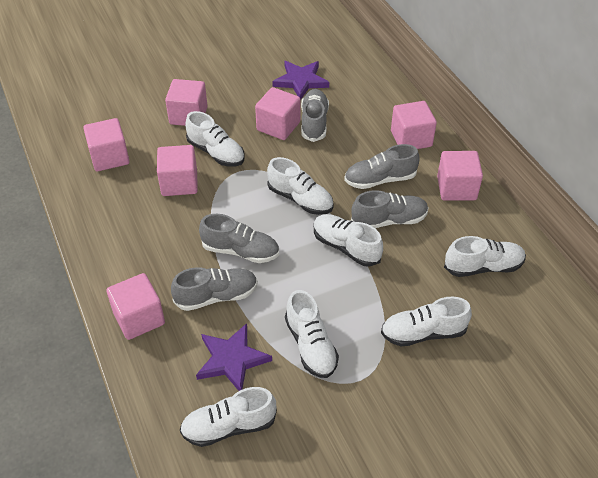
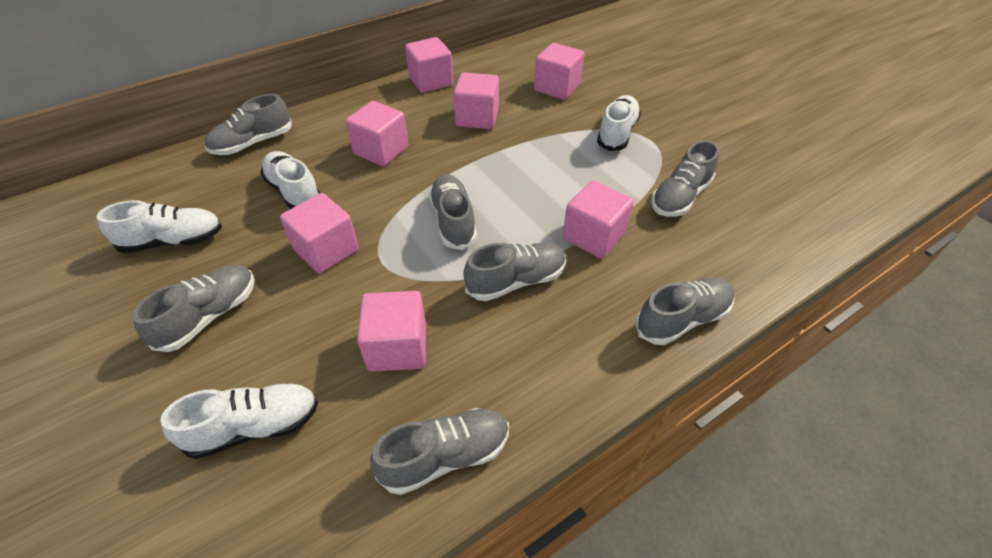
grey shoe: [171,267,258,311] [199,214,279,263] [301,89,329,142] [344,144,420,189] [351,190,429,228] = 5 -> [133,265,255,352] [205,94,292,155] [370,408,509,495] [429,175,477,250] [463,242,566,301] [635,277,735,345] [651,140,719,216] = 7
purple star: [196,323,272,391] [272,61,329,100] = 2 -> none = 0
white shoe: [180,387,277,447] [185,111,245,167] [267,157,334,215] [285,290,339,378] [314,214,383,267] [381,297,472,346] [444,236,526,277] = 7 -> [97,200,222,253] [160,383,318,459] [260,151,321,209] [597,95,641,151] = 4

